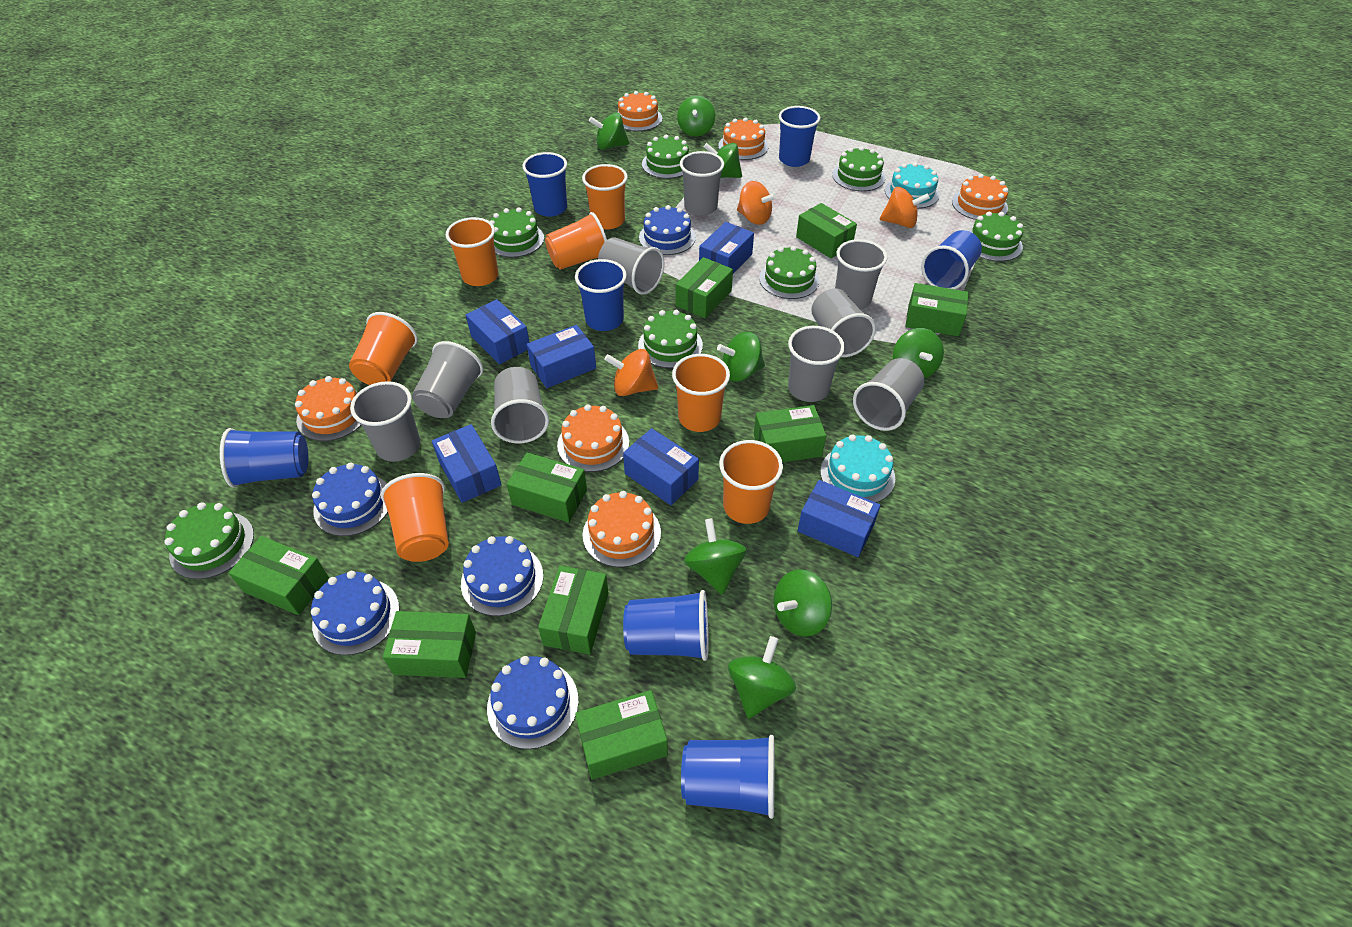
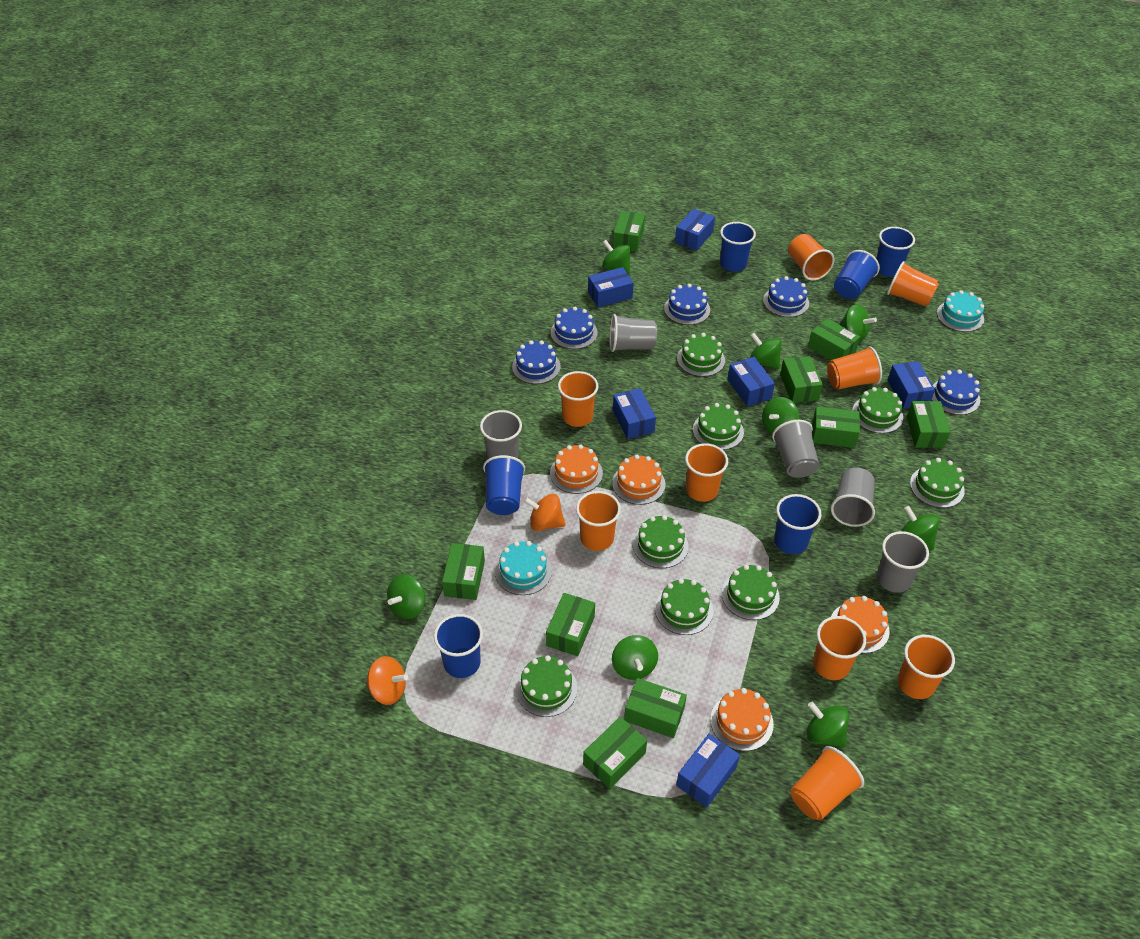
blue cup: [220,428,308,487] [522,152,567,217] [575,259,627,331] [623,590,709,661] [681,735,775,819] [779,106,820,167] [921,230,982,289] = 7 -> [434,614,483,678] [483,455,525,515] [720,222,756,272] [774,494,821,554] [834,250,880,299] [876,227,915,277] = 6
green cake: [165,502,254,579] [490,208,544,257] [638,310,703,368] [642,135,689,179] [759,246,819,299] [832,146,885,191] [969,212,1023,262] = 7 -> [516,655,577,717] [633,515,689,568] [655,578,713,635] [677,333,725,377] [693,403,744,450] [722,565,780,620] [852,387,903,433] [910,458,965,508] = 8
grey cup: [350,381,420,462] [412,341,483,418] [491,367,549,443] [598,237,664,295] [680,151,724,216] [788,326,845,402] [811,288,876,357] [835,239,887,309] [853,358,925,431] = 9 -> [480,410,522,459] [609,314,657,352] [772,420,819,478] [831,468,875,527] [877,531,929,593] = 5
orange cake: [295,376,361,441] [557,404,629,472] [583,491,661,567] [618,91,662,131] [718,117,768,160] [952,174,1008,220] = 6 -> [550,444,603,494] [612,455,665,505] [710,688,774,751] [831,596,890,653] = 4
orange cup: [349,312,418,385] [381,473,449,562] [446,217,498,286] [545,212,607,270] [582,164,628,229] [672,354,730,432] [719,440,783,524] = 7 -> [558,371,598,427] [576,491,621,551] [685,443,728,502] [788,234,834,281] [791,746,864,821] [813,616,866,680] [827,346,882,390] [887,261,939,306] [898,635,955,699] = 9
orange spinning top: [604,349,658,396] [737,181,777,225] [879,187,930,228] = 3 -> [366,656,408,705] [524,494,566,531] = 2

